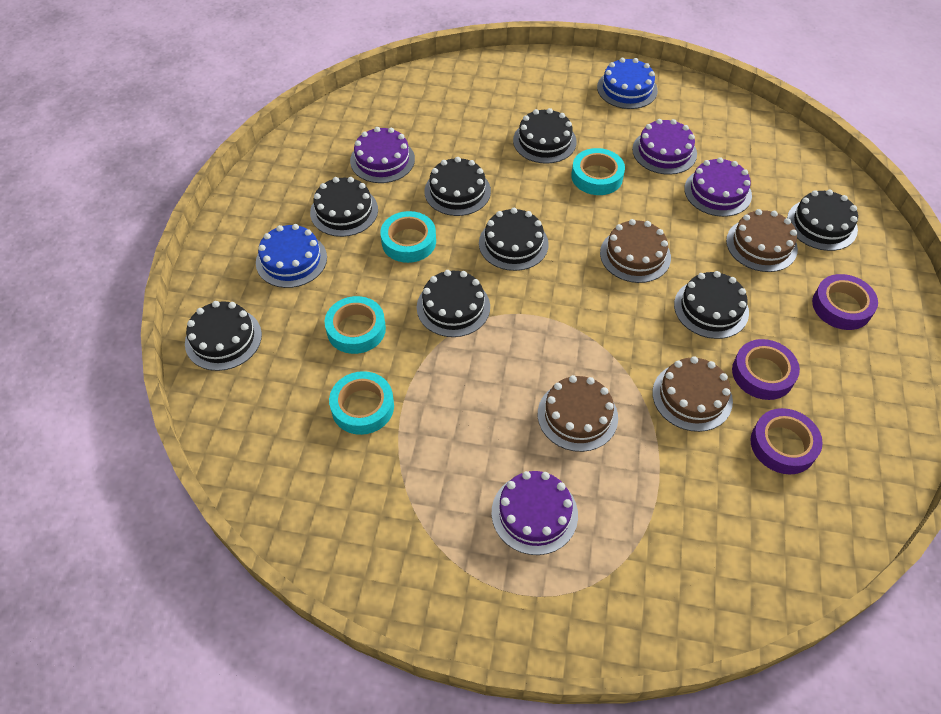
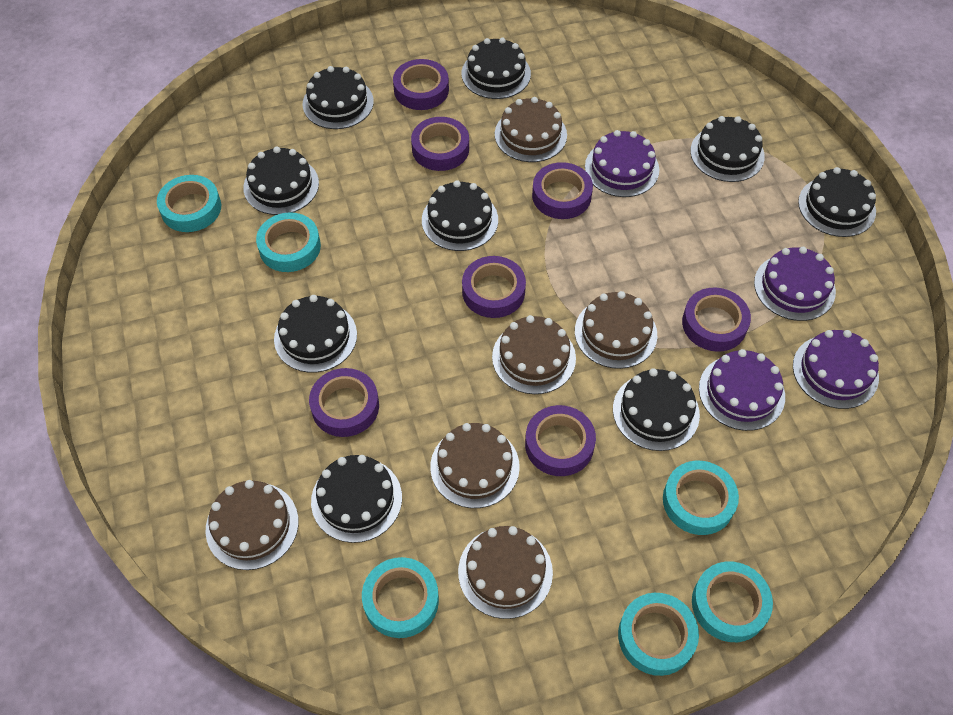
black cake: [185,301,262,371] [310,177,378,237] [417,270,490,337] [424,157,491,216] [479,208,549,271] [513,108,577,164] [674,271,749,339] [787,190,858,251] = 8 -> [243,147,319,215] [274,295,357,373] [303,66,374,129] [311,455,402,543] [422,180,498,251] [462,37,531,99] [613,368,700,451] [690,116,765,182] [798,167,876,237] = 9
blue cake: [256,224,327,288] [597,58,658,109] = 2 -> none = 0
brown cake: [538,375,618,452] [600,219,671,283] [652,356,733,432] [726,209,798,272] = 4 -> [205,480,299,570] [430,423,520,508] [458,526,553,619] [492,315,576,394] [495,97,567,162] [575,291,657,369] = 6
purple tape: [732,339,800,400] [750,408,823,474] [812,274,878,330] = 3 -> [309,368,379,437] [393,59,449,110] [411,117,469,171] [462,256,526,318] [525,405,596,476] [532,162,593,219] [682,288,751,352] = 7
turquoise tape: [325,296,386,354] [329,371,394,435] [380,211,436,263] [571,148,625,195] = 4 -> [157,175,221,232] [256,212,321,272] [362,557,439,638] [618,593,699,676] [663,461,739,535] [692,561,773,642] = 6

